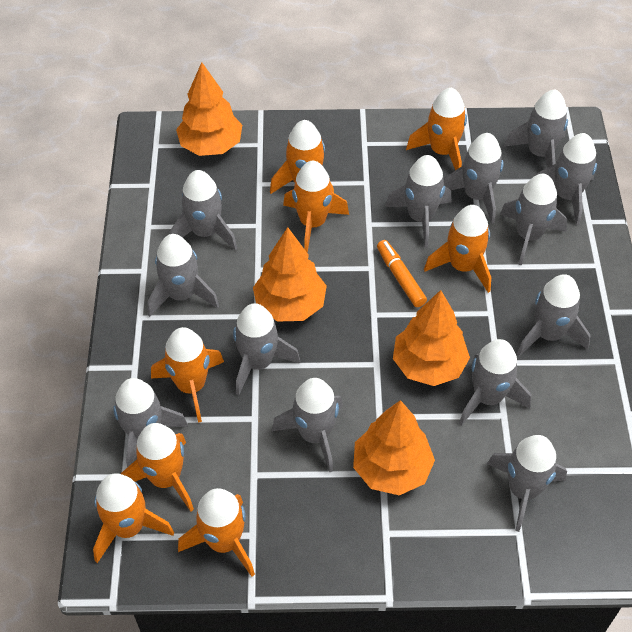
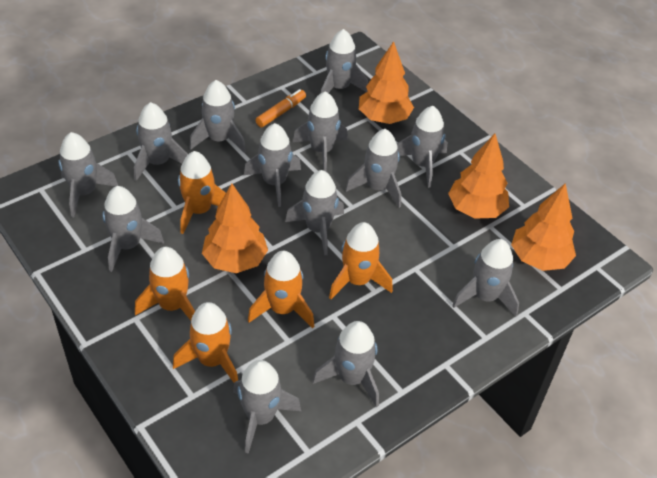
orange rocket: [93,473,174,563] [121,423,194,512] [151,327,224,423] [178,488,255,577] [270,120,334,194] [283,161,349,253] [406,88,467,170] [424,205,491,293] = 8 -> [135,247,195,320] [173,302,238,383] [178,151,226,234] [248,251,314,328] [329,222,393,299] = 5

